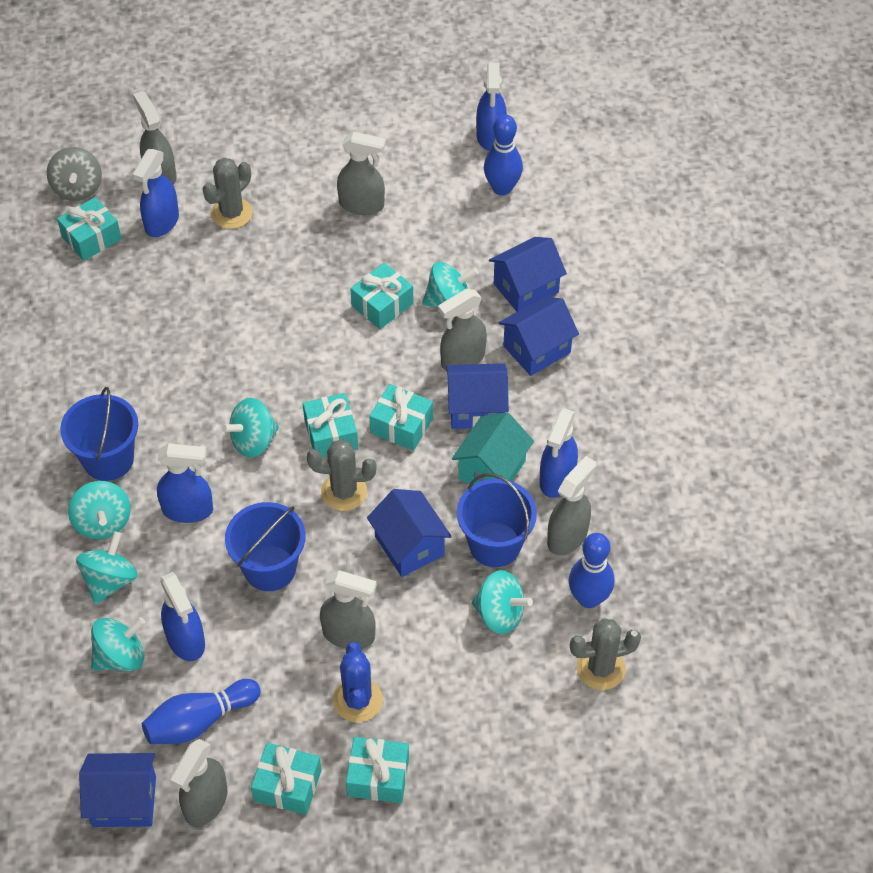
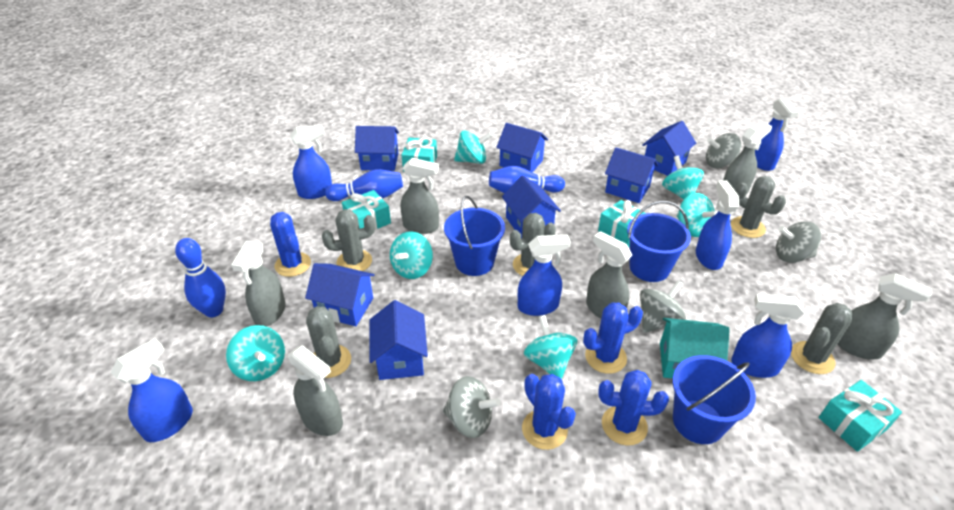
blue cactus: [333,642,383,722] = 1 -> [270,212,311,277] [522,374,576,450] [583,303,643,374] [598,370,669,446] = 4
blue house: [79,753,156,827] [367,489,452,577] [446,363,509,429] [489,237,567,312] [499,297,579,376] = 5 -> [305,263,375,326] [355,126,399,171] [370,300,428,380] [496,123,548,172] [502,175,561,238] [605,147,658,203] [642,121,696,176] = 7
blue spray bottle: [133,149,179,237] [157,443,213,523] [160,572,205,661] [476,63,507,151] [540,408,578,498] = 5 -> [111,338,193,442] [290,125,332,199] [518,235,571,316] [696,180,739,270] [731,294,804,378] [755,98,799,171] = 6
grey cactus: [203,158,253,229] [307,439,377,511] [570,618,641,690] = 3 -> [306,307,351,378] [322,209,375,271] [510,213,556,276] [731,176,786,238] [791,303,852,374] = 5
grey spinning top: [47,147,102,201] = 1 -> [443,376,501,438] [640,280,686,333] [706,133,741,168] [776,222,821,263] = 4
turquoise gift: [57,197,122,261] [251,743,321,815] [303,393,358,457] [346,737,409,803] [350,263,413,329] [369,384,433,451] = 6 -> [342,190,391,230] [402,137,437,172] [598,200,646,247] [819,380,902,452] = 4

